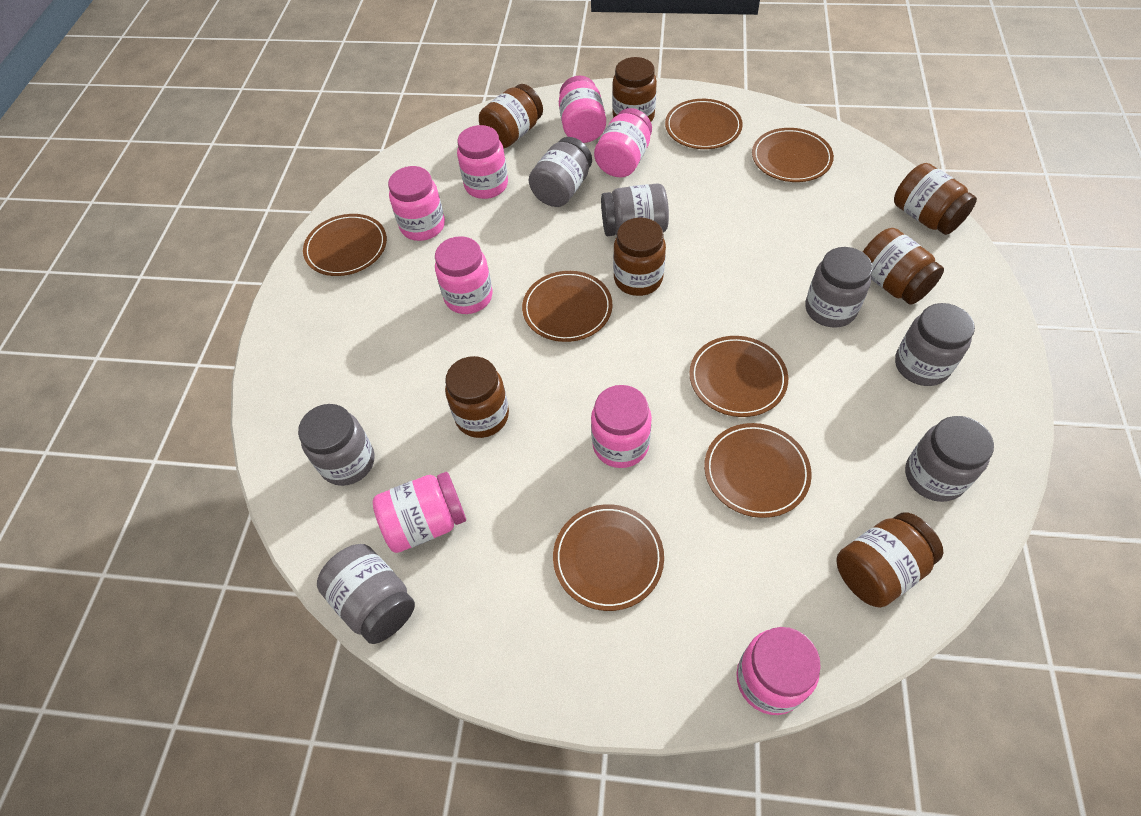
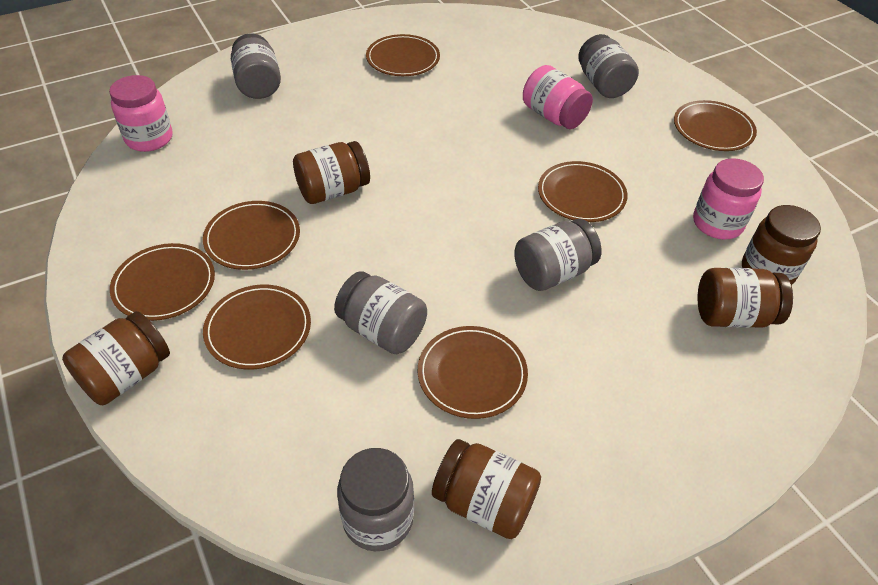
brown jar: [445,356,509,438] [479,84,543,148] [612,57,657,122] [613,217,666,296] [837,512,944,608] [863,228,944,305] [894,163,977,235] = 7 -> [62,311,170,405] [293,141,370,204] [432,439,541,539] [698,268,793,328] [742,205,821,285] = 5
grey jar: [298,404,375,486] [317,544,415,644] [529,137,592,207] [601,183,669,236] [805,247,873,328] [895,303,975,386] [905,416,994,502] = 7 -> [231,33,281,99] [334,271,427,354] [337,448,414,551] [514,219,602,291] [578,34,639,98] = 5
pink jar: [373,472,466,553] [388,166,445,241] [435,236,493,314] [457,125,508,199] [559,76,606,143] [591,385,652,468] [594,108,652,177] [736,627,821,715] = 8 -> [109,75,173,152] [523,65,593,129] [693,158,764,239] = 3

